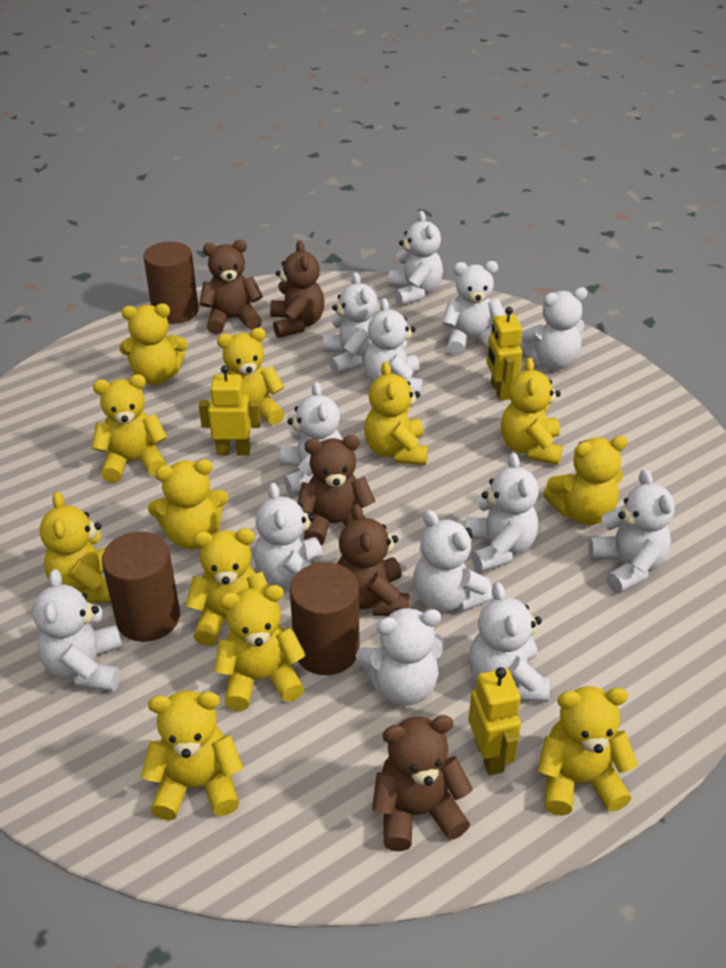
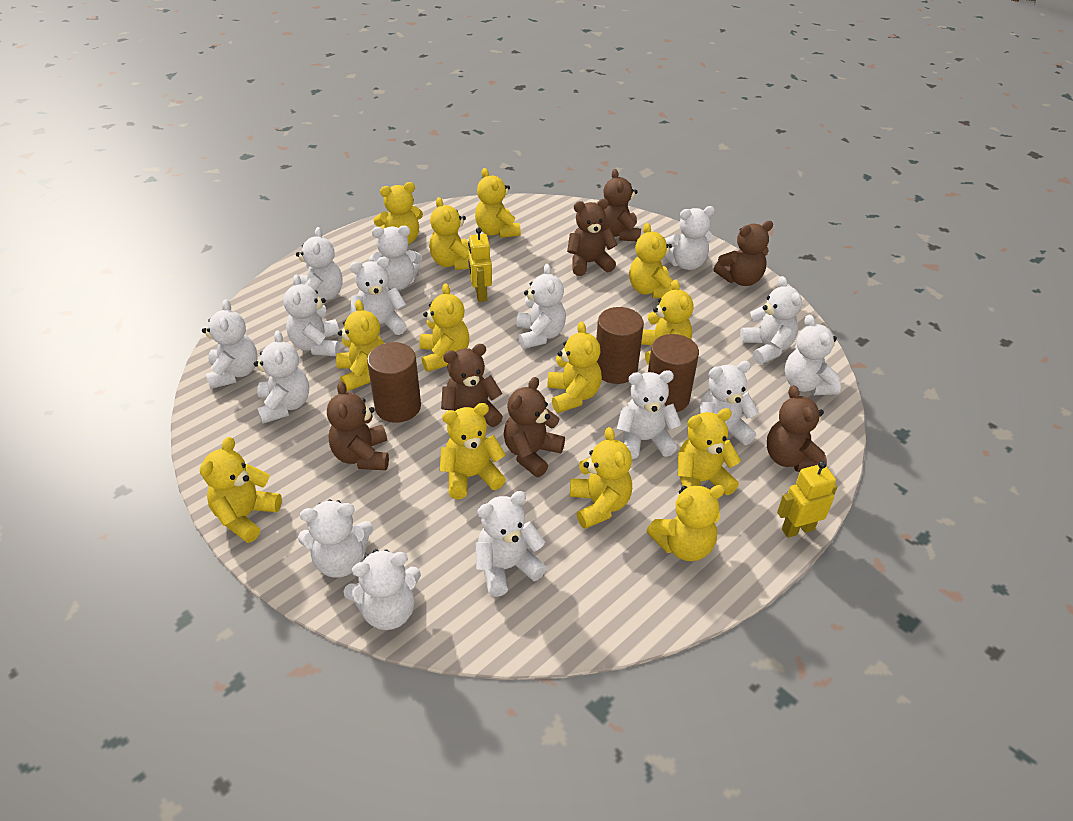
brown teddy bear: [199,240,263,334] [270,240,325,338] [298,435,376,545] [337,504,409,616] [372,715,473,851] = 5 -> [327,381,389,470] [441,344,503,427] [504,377,565,477] [567,199,618,276] [602,169,641,241] [714,221,773,286] [767,385,827,472] = 7
white teddy bear: [33,569,122,692] [254,483,323,587] [280,382,343,495] [323,272,378,374] [356,608,445,705] [364,298,423,397] [389,211,443,306] [413,510,494,612] [442,261,505,355] [465,453,539,572] [469,582,550,702] [520,287,587,370] [588,469,675,593] = 13 -> [202,299,258,389] [254,330,309,424] [283,274,340,356] [296,227,343,300] [298,500,373,578] [343,549,421,630] [350,257,407,335] [369,225,422,290] [476,491,547,597] [516,264,566,349] [617,370,682,459] [664,206,715,270] [699,361,759,445] [740,276,802,364] [785,314,841,395] = 15
yellow robot: [199,365,261,456] [468,667,521,775] [486,307,522,400] = 3 -> [468,228,492,302] [777,461,837,538] = 2
yellow teddy bear: [40,491,111,603] [92,374,167,483] [119,304,188,385] [141,690,243,820] [148,459,228,550] [185,528,268,646] [214,585,306,711] [217,328,284,425] [364,361,428,465] [501,357,563,465] [537,686,638,816] [543,436,628,525] = 12 -> [200,437,282,543] [336,300,385,391] [373,182,423,245] [419,283,469,372] [429,197,469,270] [440,403,506,499] [475,168,521,238] [547,322,602,413] [570,427,632,529] [629,223,673,298] [641,279,693,365] [646,485,725,561] [678,408,741,495] = 13

